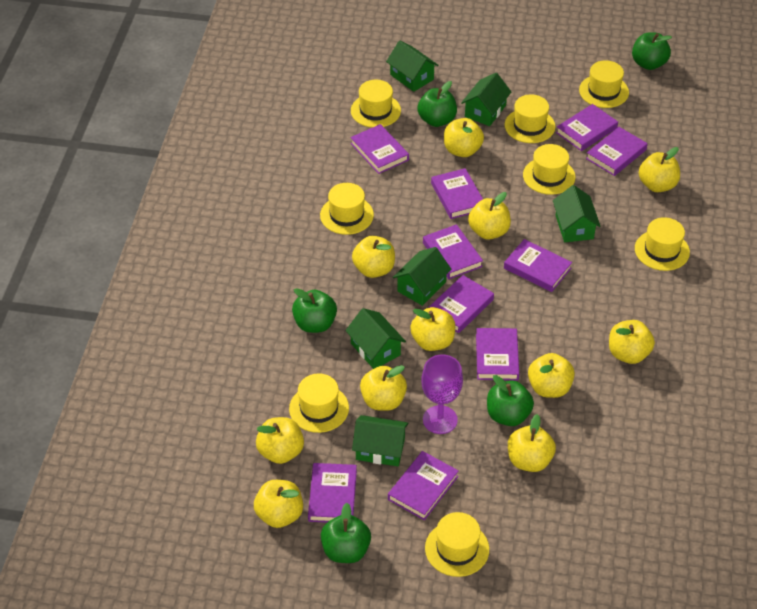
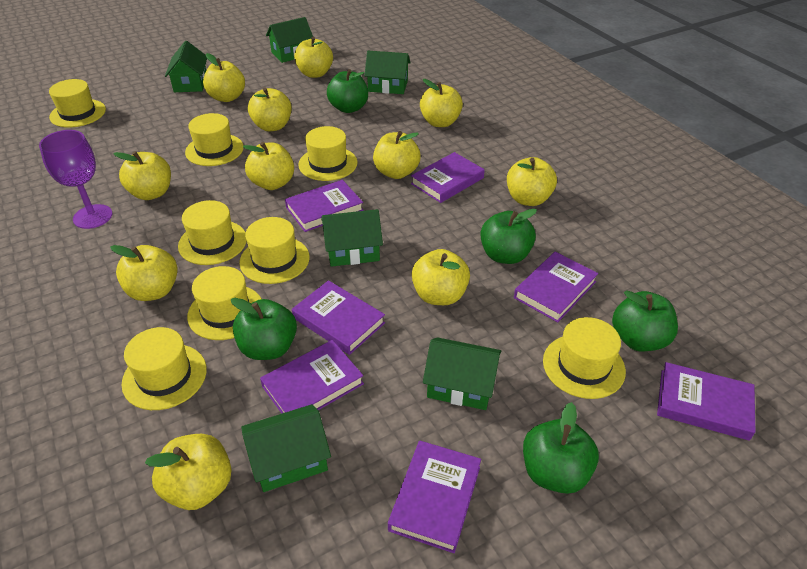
purple book: [308,463,357,523] [350,124,409,174] [388,451,459,520] [423,224,483,279] [428,275,494,333] [431,168,483,219] [476,328,519,380] [504,239,572,292] [556,104,618,151] [586,127,648,176] = 10 -> [260,340,364,414] [285,180,364,232] [292,280,385,355] [388,441,481,553] [411,152,485,203] [514,252,598,322] [657,362,755,441] = 7

